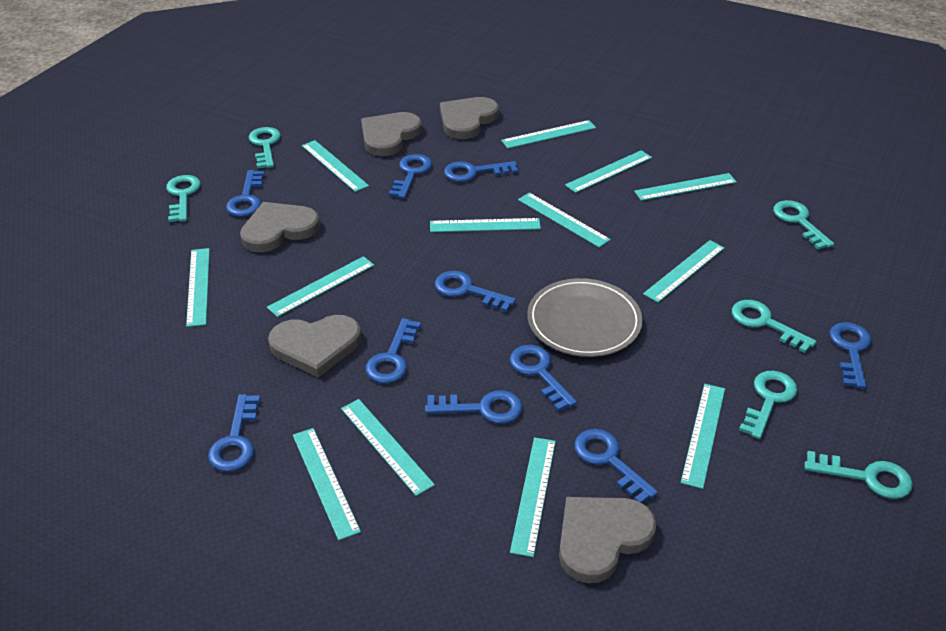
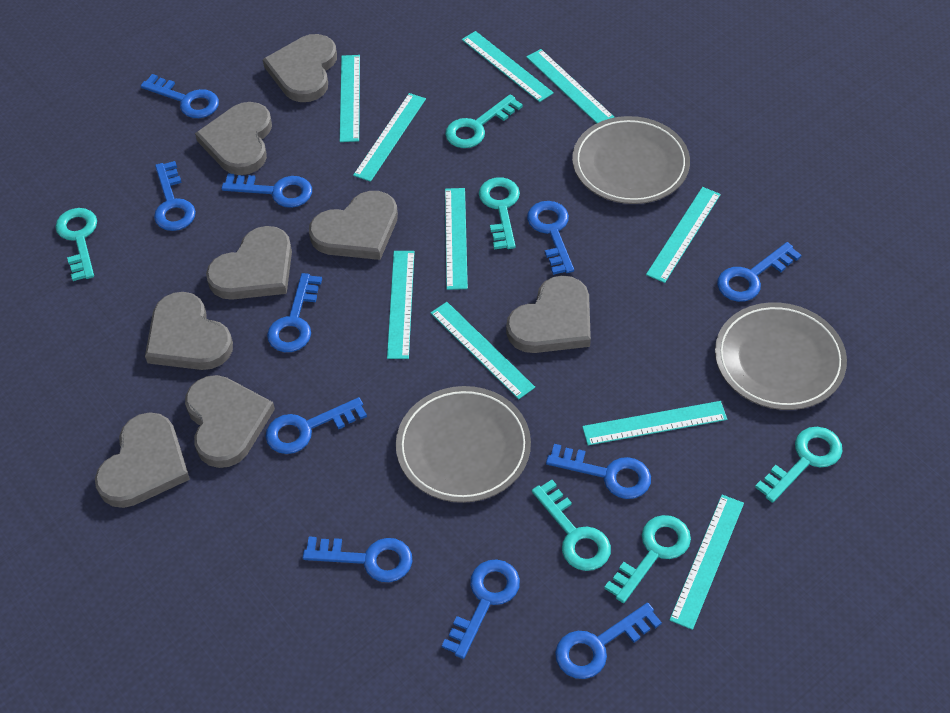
blue key: [208,394,260,472] [226,170,265,217] [366,318,421,383] [389,154,432,198] [425,390,522,424] [435,271,516,312] [444,161,518,182] [510,345,577,411] [574,429,658,503] [829,322,871,389] = 10 -> [141,74,219,118] [154,161,196,231] [221,174,312,208] [266,397,367,454] [267,273,322,352] [302,537,413,582] [442,559,520,659] [527,201,574,275] [546,444,651,499] [555,603,662,679] [717,242,801,302] = 11
grey heart: [240,202,320,252] [268,315,361,377] [361,112,422,156] [440,97,499,139] [559,497,657,583] = 5 -> [95,412,190,508] [145,292,233,370] [185,375,275,468] [195,102,272,175] [206,226,292,300] [263,34,337,102] [309,191,398,260] [506,275,591,353] = 8
grey plate: [527,278,642,357] = 1 -> [396,386,531,503] [572,116,690,204] [715,302,847,410] = 3
turquoise ruler: [186,248,210,327] [267,256,374,317] [293,428,361,540] [302,140,369,192] [341,399,435,496] [430,218,541,232] [501,120,596,149] [510,437,556,557] [518,193,611,248] [565,150,652,193] [634,173,737,201] [643,240,725,303] [680,384,725,489] = 13 -> [340,55,360,142] [353,93,426,182] [387,251,414,359] [431,302,535,399] [445,188,468,290] [462,31,554,102] [526,49,615,123] [582,401,727,445] [646,187,721,283] [669,495,744,630] = 10

